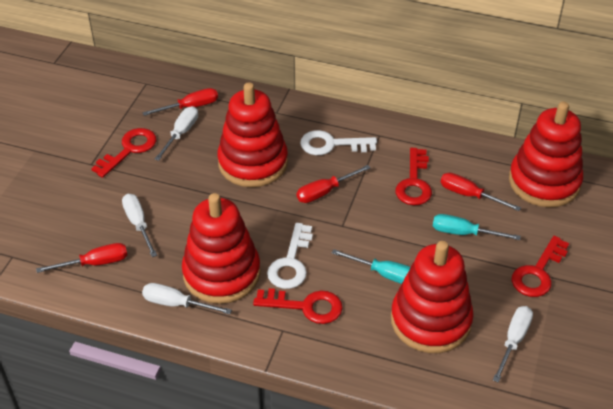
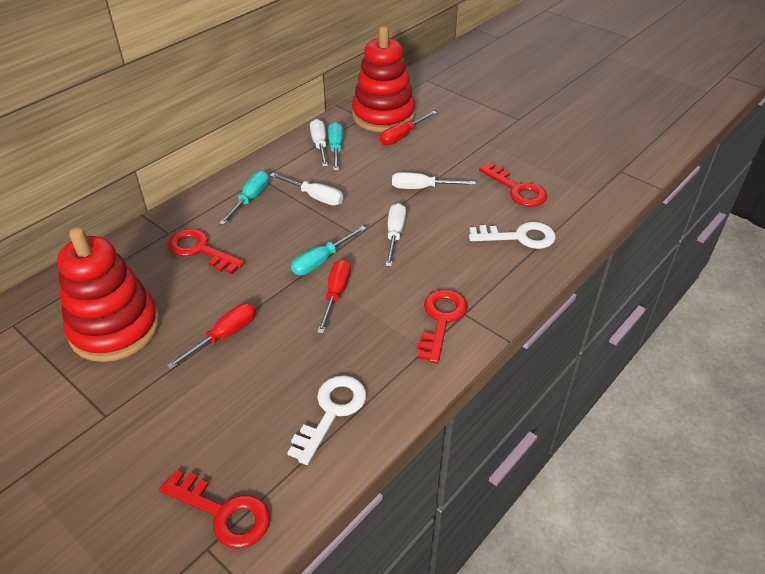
red screwdriver: [36,243,127,273] [143,88,218,116] [297,165,370,203] [441,173,521,211] = 4 -> [167,303,256,370] [317,259,351,334] [380,111,437,145] = 3
red stacking toy: [182,193,261,304] [217,82,288,187] [391,241,474,353] [509,101,583,207] = 4 -> [57,227,159,362] [352,26,415,132] = 2
turquoise screwdriver: [332,249,410,284] [433,214,521,240] = 2 -> [219,171,269,225] [291,226,366,275] [328,122,343,171] = 3

